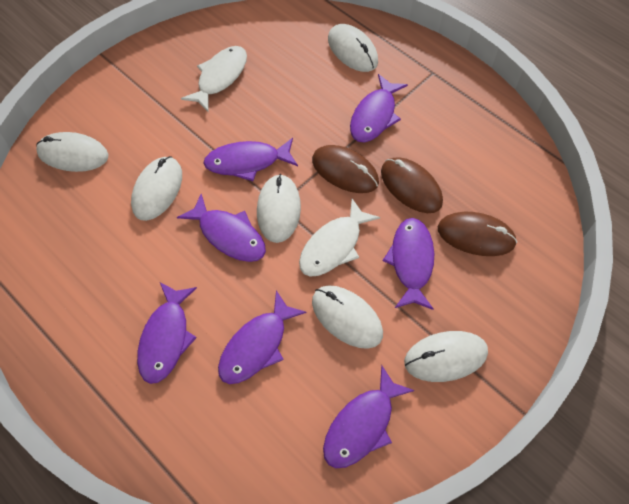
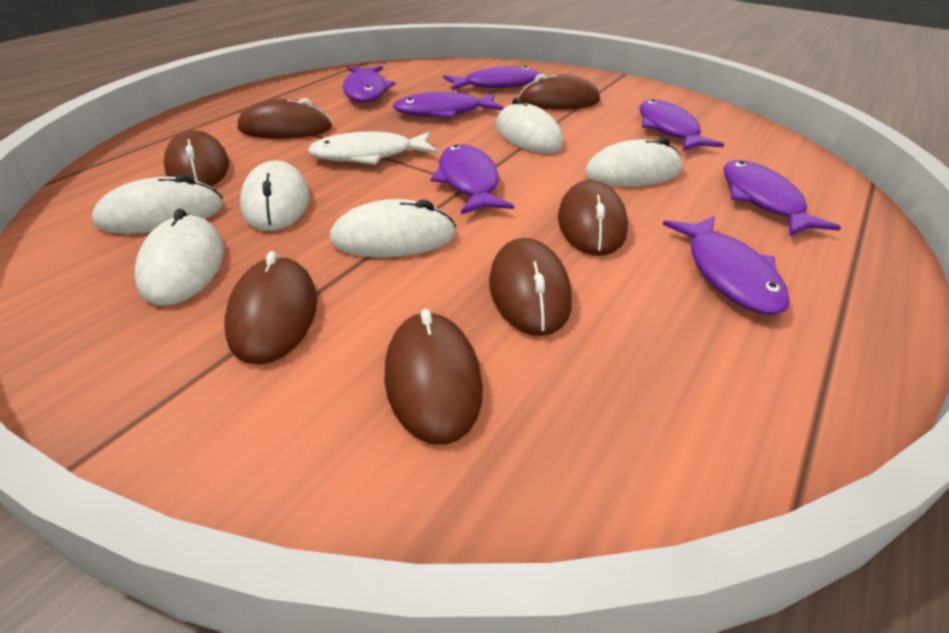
brown mouse: [312,145,379,193] [381,157,443,213] [438,212,517,256] = 3 -> [164,130,229,187] [225,251,317,365] [238,98,332,139] [385,309,483,445] [489,238,572,336] [519,74,600,110] [558,180,628,256] = 7
white fish: [181,46,247,111] [299,199,380,277] = 2 -> [308,131,438,165] = 1

